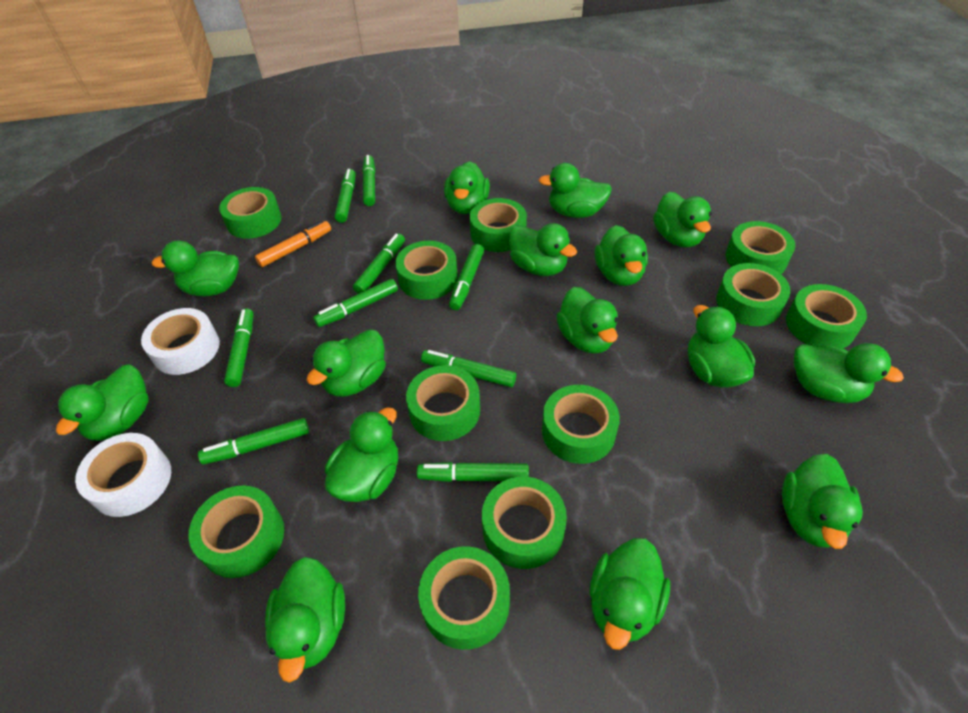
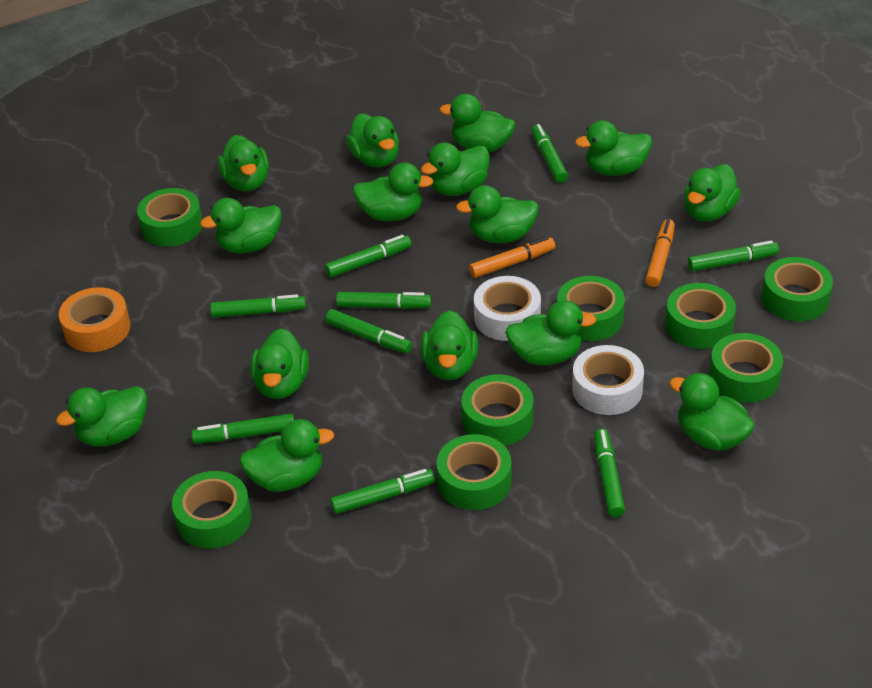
green tape: [188,485,284,578] [219,187,281,239] [395,241,458,300] [406,365,480,441] [418,546,510,650] [470,198,527,252] [482,477,567,569] [542,385,620,464] [716,263,790,326] [726,221,795,274] [786,284,867,348] = 11 -> [137,188,202,247] [172,471,252,549] [437,434,512,510] [462,374,533,446] [557,276,625,341] [665,283,736,349] [709,333,783,403] [762,257,833,322] = 8
orange marker: [255,220,331,267] = 1 -> [469,237,555,278] [645,219,675,287] = 2
orange tape: none = 0 -> [59,287,130,352] = 1

